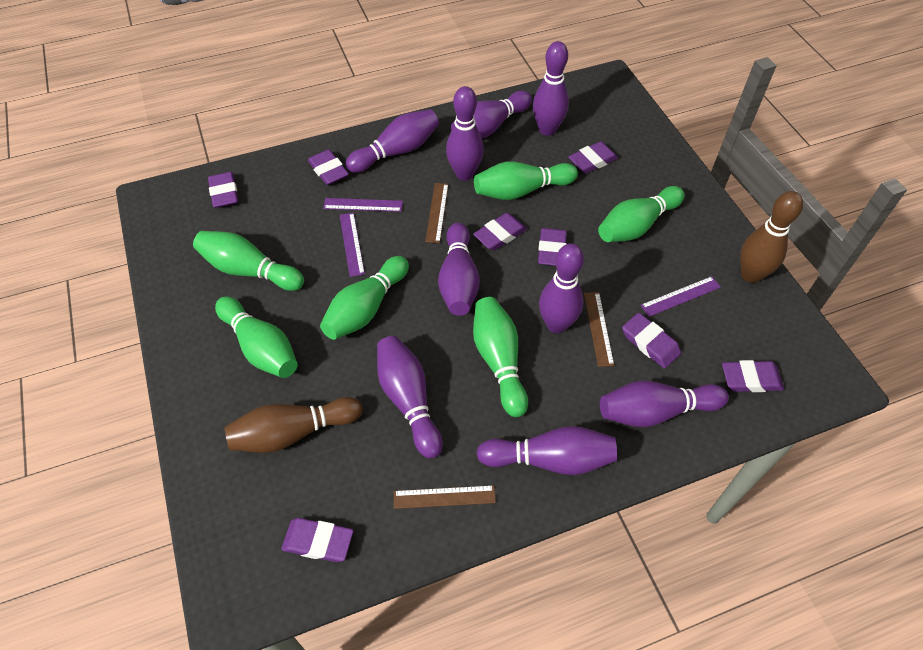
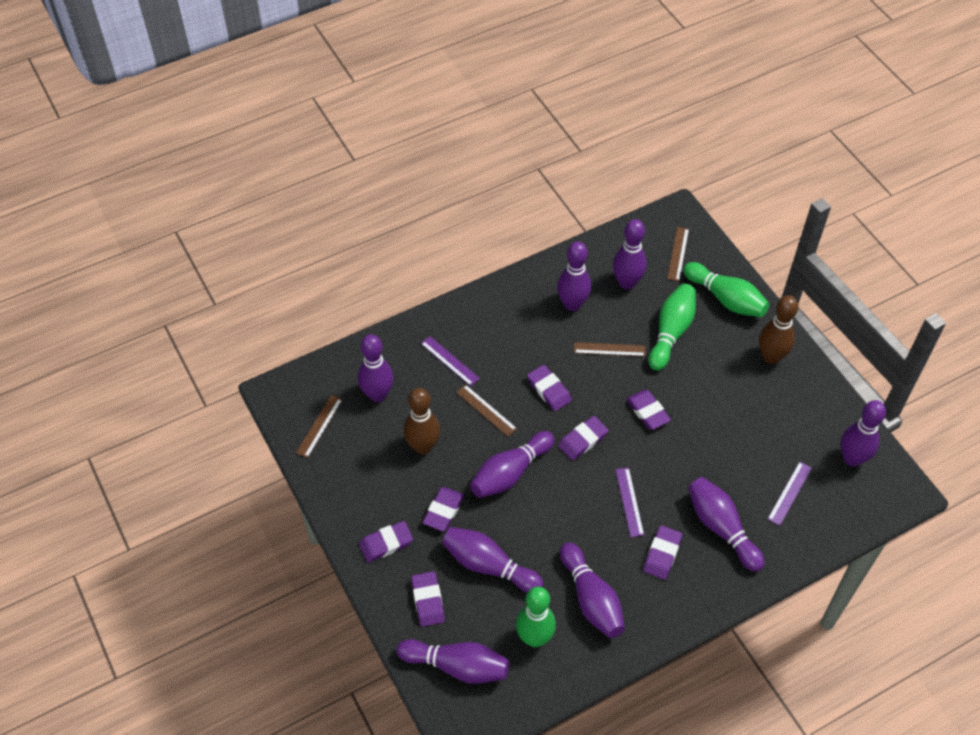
brown ruler: [394,485,496,509] [425,183,449,243] [584,292,614,367] = 3 -> [296,395,342,458] [456,384,517,437] [574,342,646,357] [667,227,689,281] = 4
green bowling pin: [193,231,304,291] [215,297,298,378] [320,256,409,340] [473,297,528,417] [474,161,578,200] [598,186,685,242] = 6 -> [516,586,556,647] [648,284,696,371] [683,262,769,317] = 3
purple eraser: [208,172,239,208] [282,518,353,562] [308,149,349,185] [473,213,527,250] [538,228,567,266] [568,141,618,173] [622,313,681,368] [722,360,784,392] = 8 -> [359,521,413,562] [411,571,445,627] [422,487,464,531] [527,365,572,411] [558,416,609,460] [626,390,671,430] [643,525,682,580] = 7

